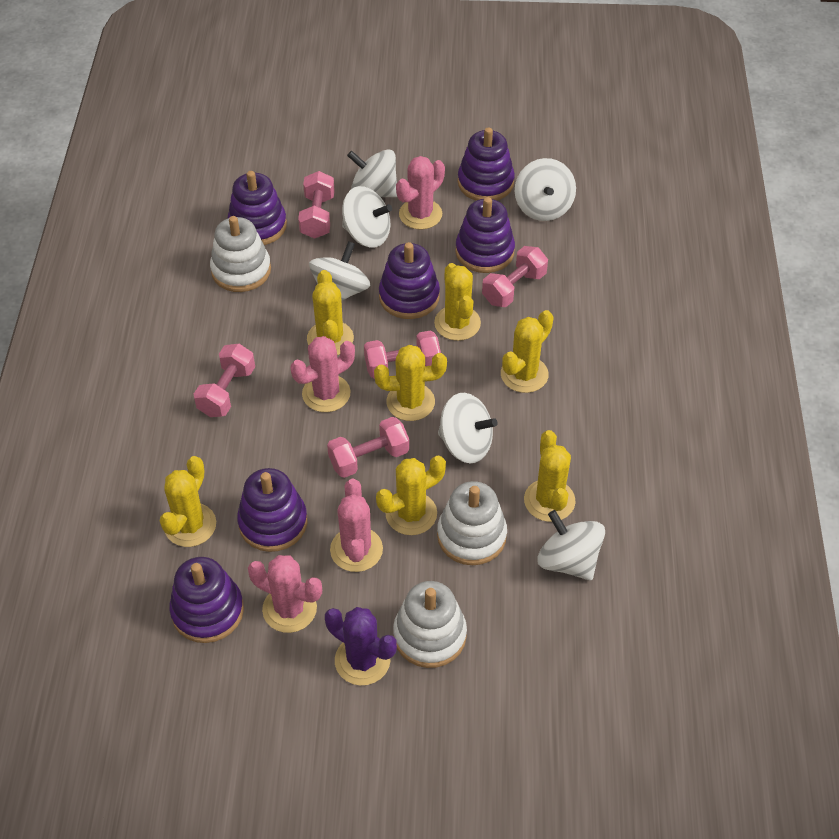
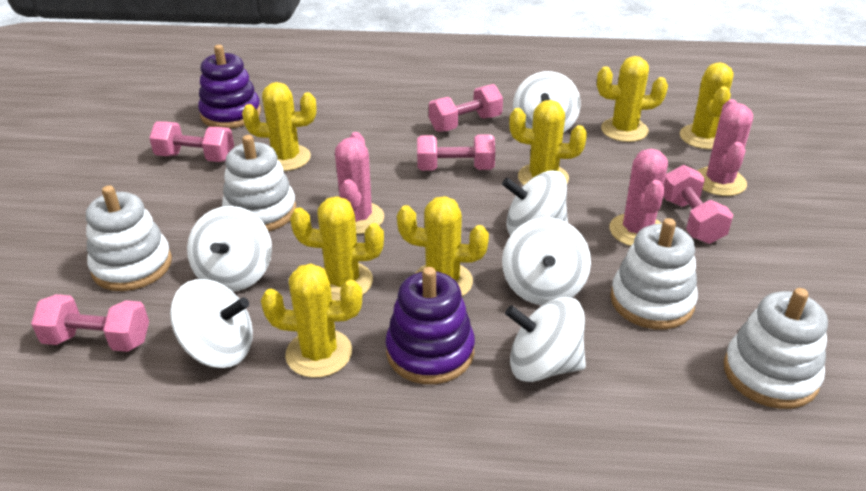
pink cactus: [248,555,322,633] [290,336,355,412] [330,479,383,572] [396,156,445,230] = 4 -> [335,132,384,234] [610,149,668,246] [697,99,753,196] = 3
purple cactus: [325,607,397,686] = 1 -> none = 0
purple stacking toy: [169,557,244,643] [228,171,287,245] [237,468,307,552] [379,242,440,319] [455,197,515,273] [458,127,515,201] = 6 -> [198,45,261,129] [386,267,475,384] = 2
white stacking toy: [210,216,271,292] [393,581,467,668] [437,481,507,565] = 3 -> [86,185,172,291] [222,135,296,231] [610,218,698,330] [724,288,828,409] = 4

